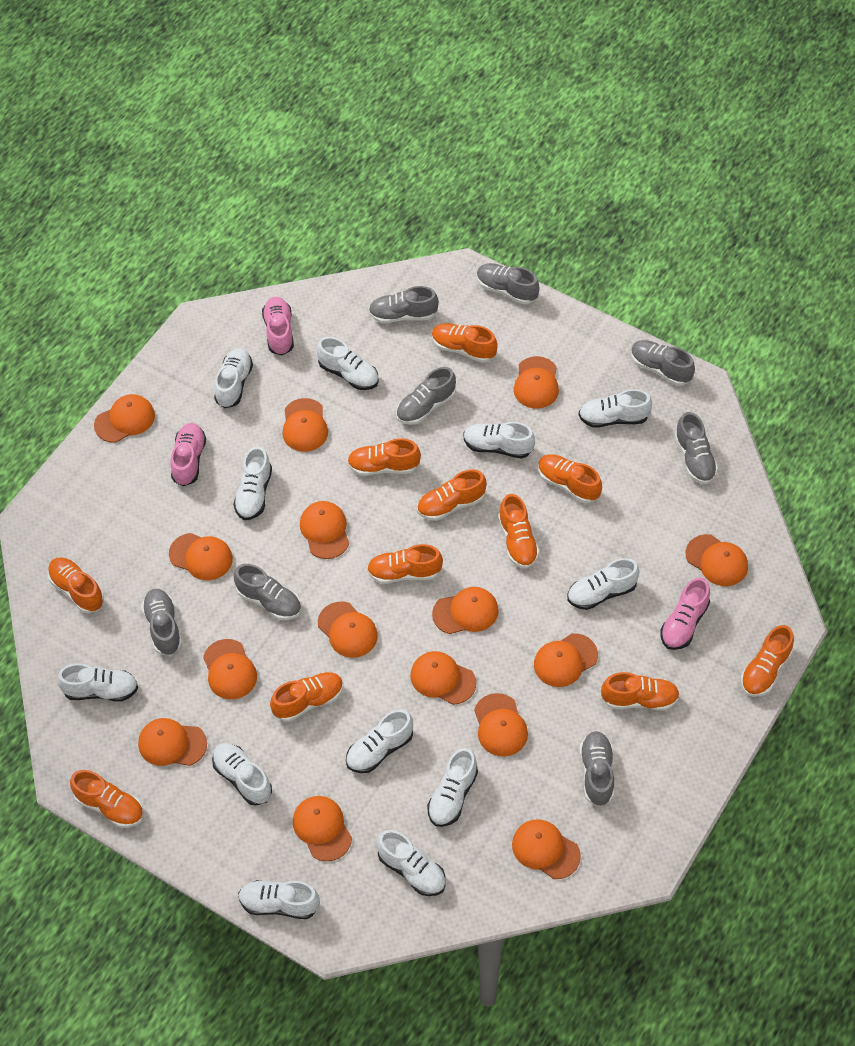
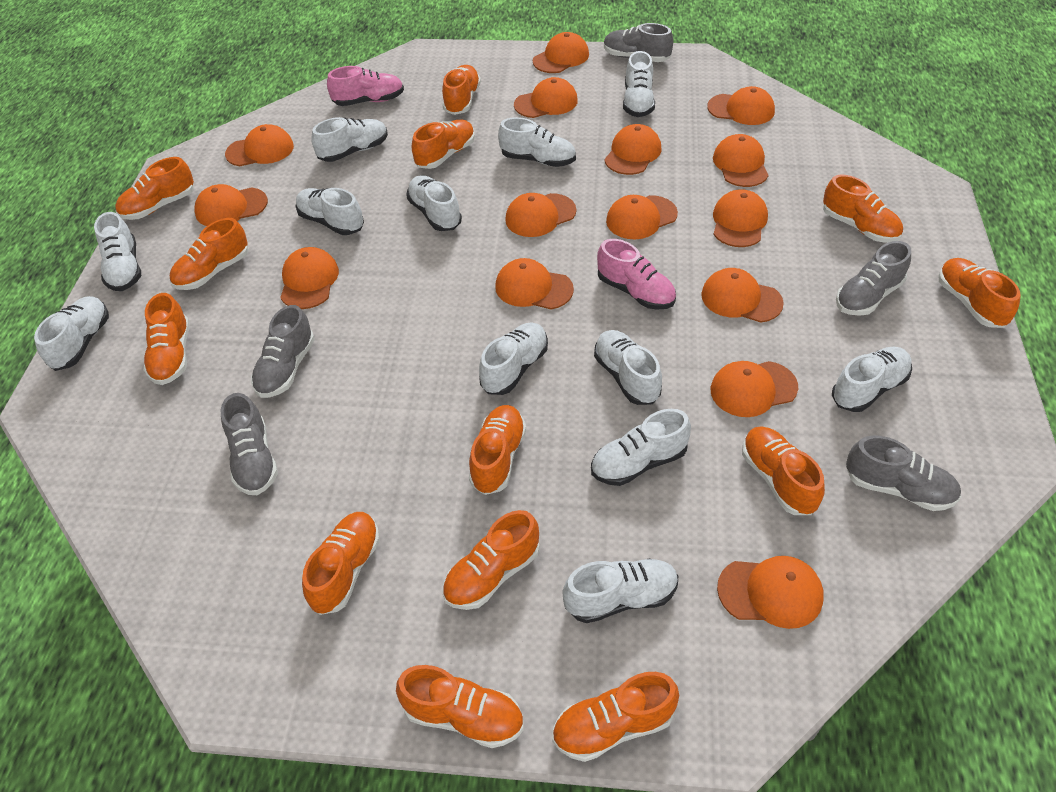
grey shoe: [141,589,182,656] [234,564,301,620] [369,286,439,323] [396,367,456,425] [477,263,539,304] [580,731,614,806] [631,340,695,386] [674,412,718,484] = 8 -> [221,393,278,495] [251,305,315,398] [604,23,673,62] [836,241,911,316] [846,436,961,511] = 5
orange shoe: [48,557,104,613] [70,770,144,828] [270,672,343,722] [347,438,421,476] [367,544,443,584] [417,469,487,521] [432,323,498,363] [498,494,540,569] [538,454,602,503] [601,672,680,711] [741,625,794,697] = 11 -> [115,157,194,220] [143,293,190,385] [170,218,248,290] [302,512,380,615] [396,665,524,748] [412,120,475,169] [442,65,481,115] [442,510,539,610] [469,405,526,495] [552,672,679,762] [742,426,825,515] [823,174,903,243] [938,258,1021,328] = 13
pink shoe: [170,423,206,486] [262,297,294,355] [660,578,710,650] = 3 -> [327,66,404,106] [597,239,676,310] = 2

